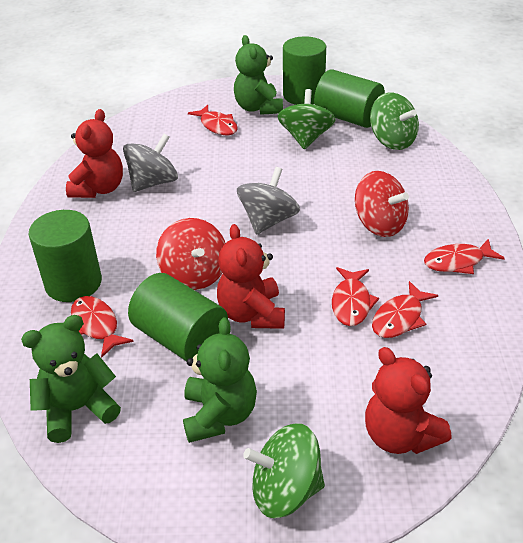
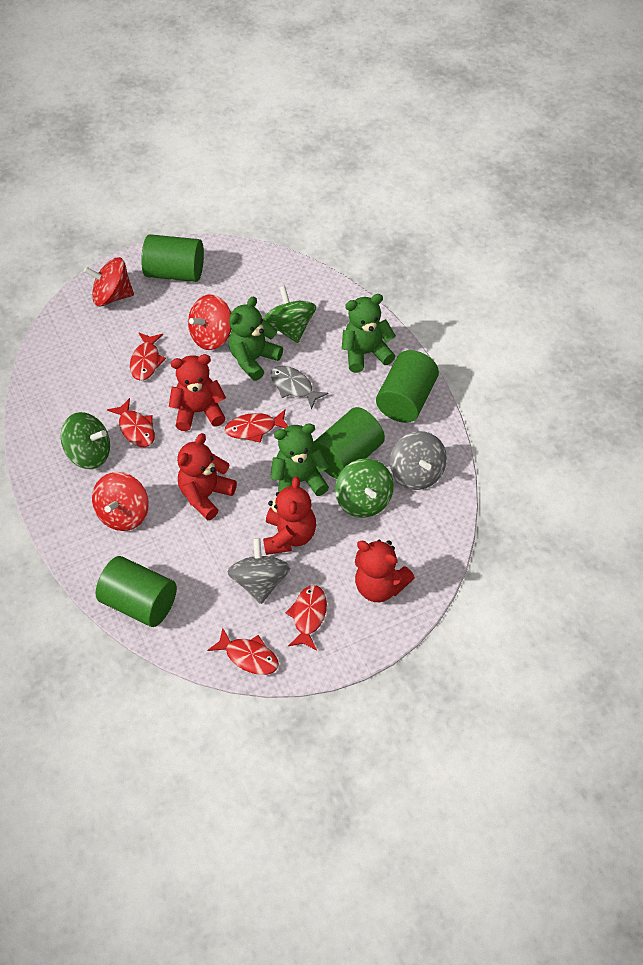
grey fish: none = 0 -> [271,366,328,409] = 1
red spinning top: [156,218,225,290] [355,171,409,237] = 2 -> [84,257,134,306] [92,472,149,531] [188,295,231,350] = 3
red teddy bear: [66,109,123,198] [217,224,285,329] [365,347,452,454] = 3 -> [169,354,226,431] [177,433,237,520] [263,476,316,555] [355,540,415,602] = 4

